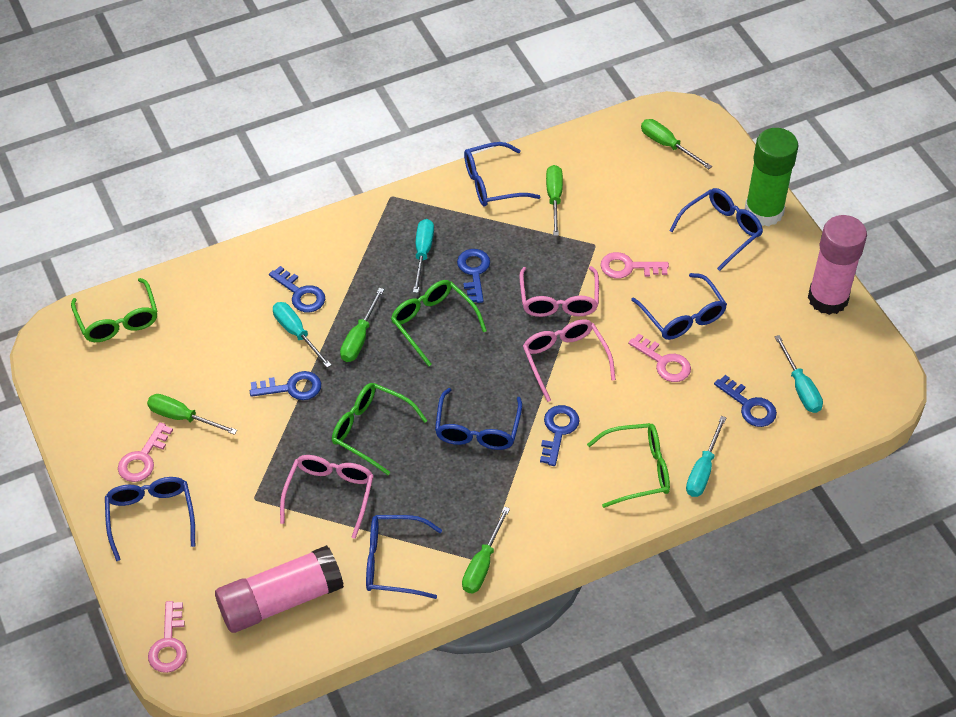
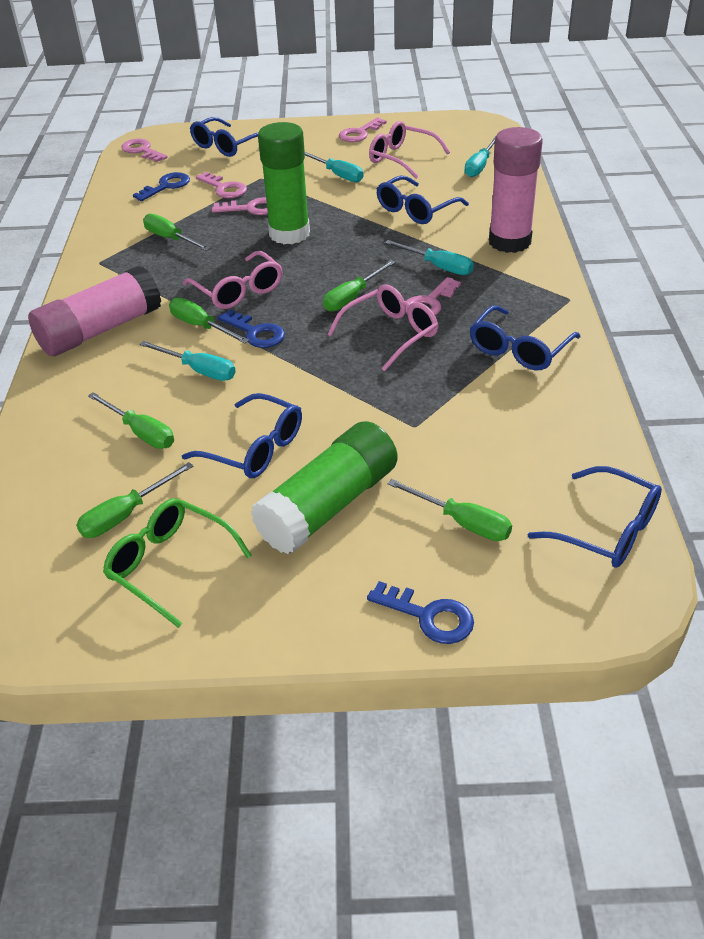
blue glasses: [105,477,195,561] [366,515,442,599] [435,388,522,450] [464,142,541,207] [631,273,727,340] [669,188,763,271] = 6 -> [182,393,302,478] [190,117,259,157] [377,175,469,224] [470,305,580,370] [527,466,662,568] = 5
blue key: [250,371,321,400] [269,266,325,312] [457,249,490,303] [540,405,580,466] [714,375,777,427] = 5 -> [133,172,190,201] [218,309,285,348] [367,581,474,644] = 3
green glasses: [71,278,158,342] [332,383,428,475] [391,280,487,366] [587,423,670,508] = 4 -> [103,498,252,628] = 1
green glue stick: [745,128,799,226] = 1 -> [251,421,398,554] [258,122,310,244] = 2
green screwdriver: [147,394,237,435] [340,288,384,362] [462,507,510,593] [546,165,563,236] [641,119,712,169] = 5 -> [76,462,193,538] [88,392,174,449] [143,214,211,251] [169,298,249,344] [323,260,396,311] [387,479,512,541] = 6
pink key: [118,422,173,482] [148,601,187,673] [600,252,669,279] [628,334,691,382] = 4 -> [121,139,168,162] [196,172,247,198] [212,197,268,215] [339,117,387,142] [406,277,461,316] = 5

